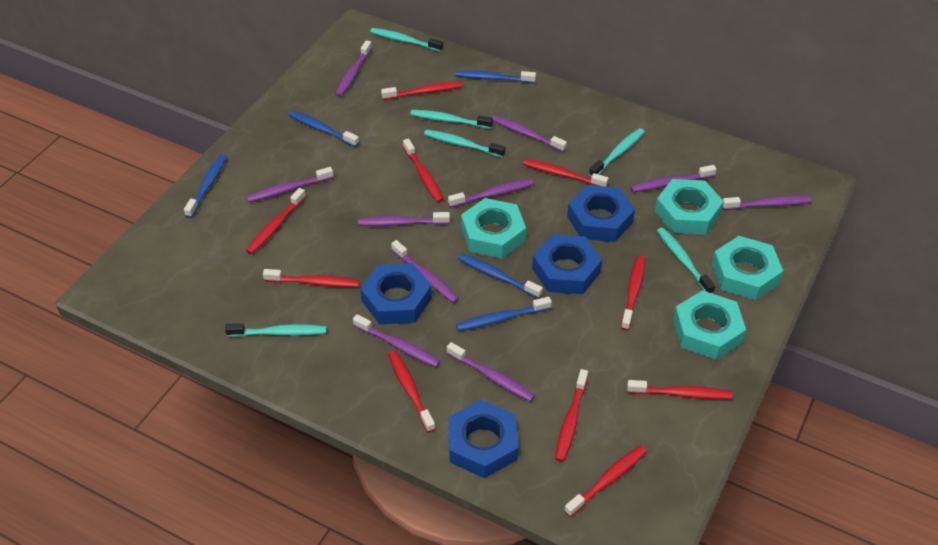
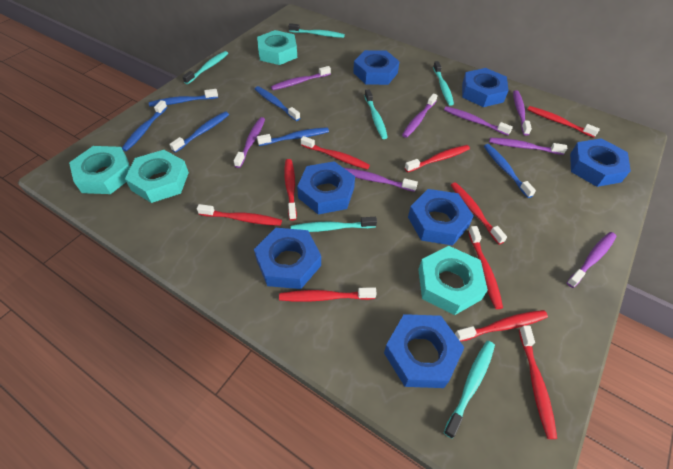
blue nut: [360,263,432,324] [448,400,518,478] [532,234,602,294] [567,185,635,242] = 4 -> [254,228,321,289] [297,161,355,215] [353,50,400,85] [384,314,465,388] [408,189,474,246] [462,68,509,107] [570,138,631,187] = 7
blue toothbrush: [184,154,227,218] [289,111,359,147] [455,70,536,83] [456,297,552,331] [458,253,543,299] = 5 -> [122,100,167,151] [149,89,218,107] [169,112,229,153] [255,86,300,121] [257,127,329,146] [484,144,536,198] = 6
purple toothbrush: [247,167,333,202] [335,40,372,97] [353,314,440,367] [358,212,450,226] [391,240,459,303] [447,342,535,402] [448,179,533,208] [492,115,567,152] [631,165,716,192] [722,196,812,210] = 10 -> [234,117,265,168] [271,66,331,90] [344,168,418,192] [402,93,438,138] [444,106,513,135] [489,138,567,155] [513,90,532,136] [567,232,617,288] = 8

